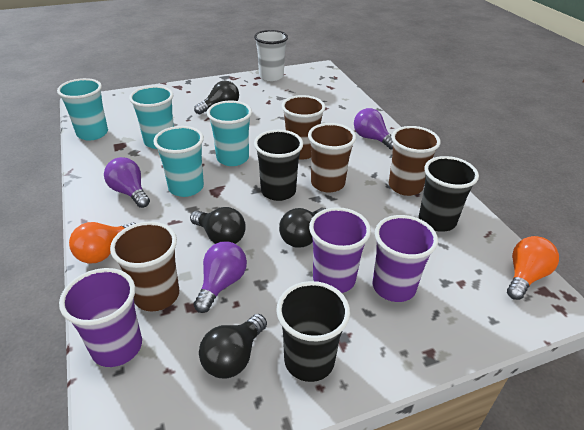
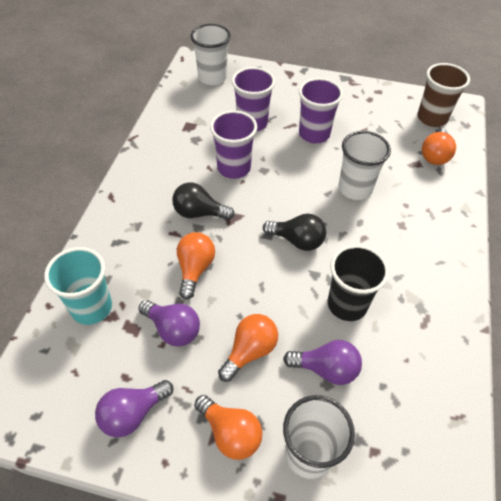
black cup: [254,130,303,201] [276,281,350,382] [419,156,479,232] = 3 -> [328,245,389,321] = 1
black light bulb: [190,207,246,244] [194,81,239,115] [199,314,267,378] [279,208,325,248] = 4 -> [172,183,235,220] [263,214,326,251] = 2
brown cup: [110,221,179,311] [282,95,326,160] [308,123,356,193] [389,126,441,196] = 4 -> [417,63,470,127] = 1
orange light bulb: [69,222,136,263] [507,236,559,300] = 2 -> [177,232,215,300] [194,395,262,460] [218,314,278,382] [422,128,456,165] = 4
turquoise cup: [57,78,108,141] [129,86,174,149] [153,126,204,197] [207,101,252,166] = 4 -> [44,247,112,325] = 1
white cup: [254,30,288,81] = 1 -> [190,24,231,86] [283,395,355,479] [339,131,391,200] = 3

